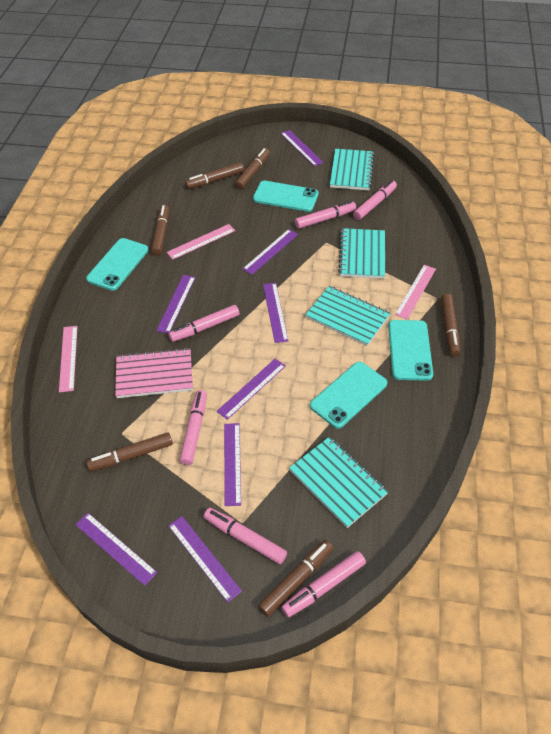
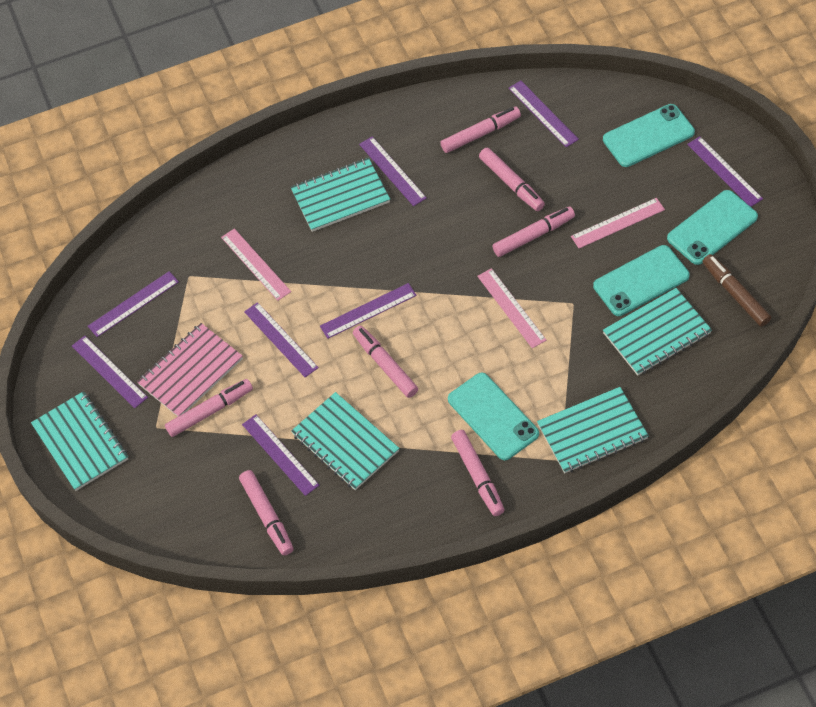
brown marker: [86,432,173,471] [151,205,169,256] [185,162,244,189] [235,148,270,190] [258,540,333,617] [441,294,460,356] = 6 -> [703,254,771,327] = 1
pink marker: [169,305,239,342] [179,390,207,465] [204,508,287,564] [281,551,366,618] [295,201,356,229] [353,180,397,220] = 6 -> [165,379,253,437] [239,470,293,556] [353,326,418,398] [440,107,521,153] [451,430,504,516] [479,148,545,211] [492,207,575,257] = 7
turquoise notebook: [289,436,389,528] [305,286,390,346] [330,149,375,190] [338,228,385,279] = 4 -> [31,391,128,491] [291,158,390,232] [291,392,399,490] [537,387,649,473] [603,288,712,376] = 5

